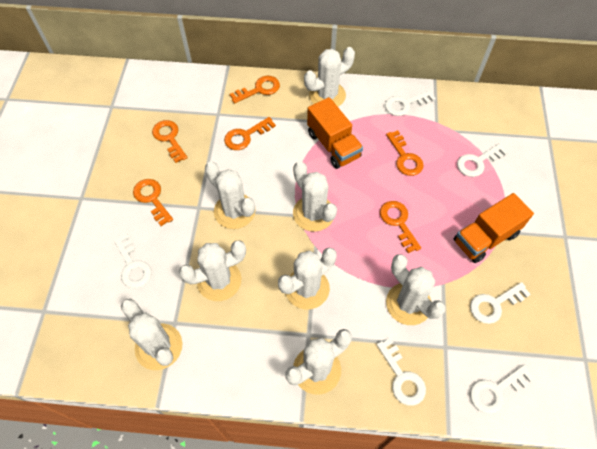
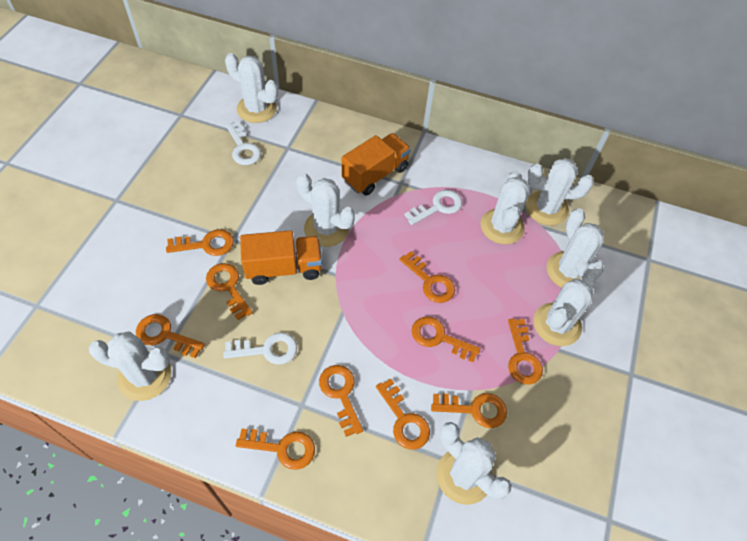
orange key: [133,179,173,226] [152,120,188,163] [224,117,276,150] [230,76,280,104] [380,201,421,253] [386,130,424,176] = 6 -> [136,314,205,358] [166,229,234,256] [206,263,253,320] [236,429,315,470] [319,365,363,437] [376,379,430,450] [399,251,455,303] [411,316,481,362] [431,393,507,428] [508,318,543,384] = 10
white key: [114,234,152,288] [377,338,426,406] [385,90,436,116] [457,143,508,177] [470,282,531,324] [470,365,534,415] = 6 -> [223,332,297,364] [226,121,261,165] [404,190,462,225] = 3

